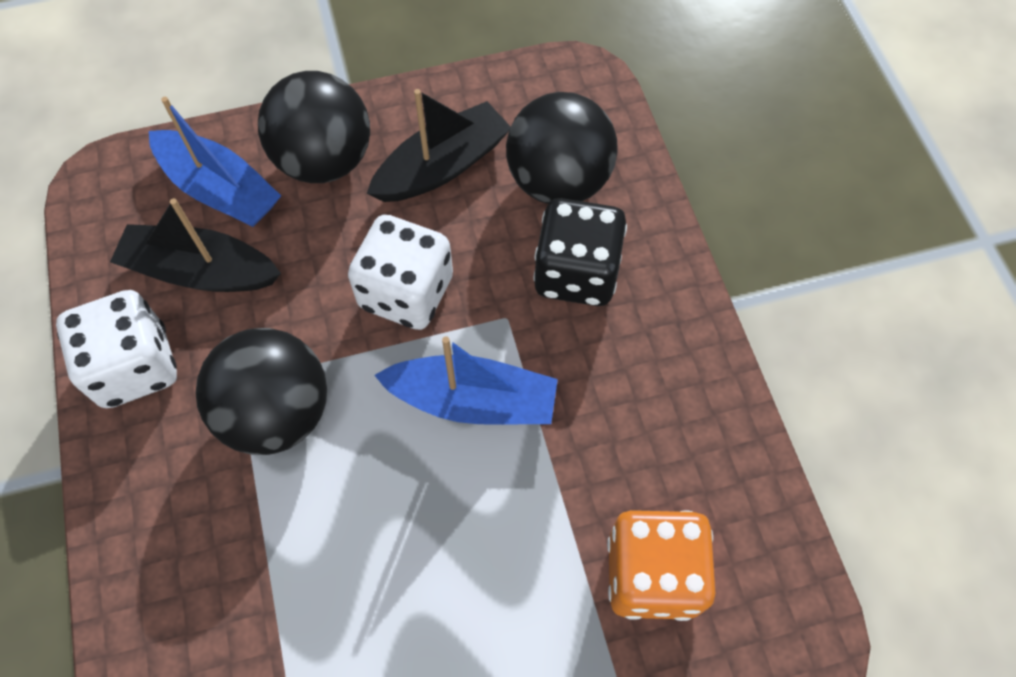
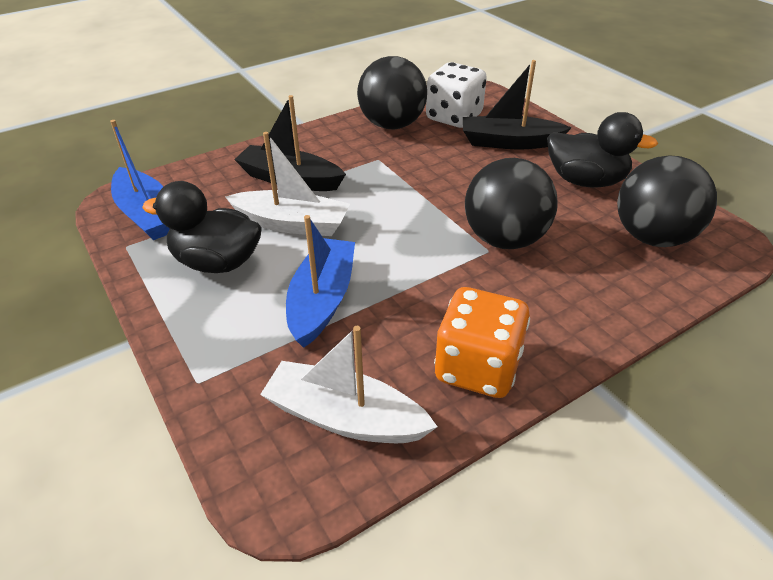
black dice: [533,198,627,306] = 1 -> none = 0
black duck: none = 0 -> [142,181,262,273] [547,112,658,187] = 2
white boat: none = 0 -> [225,132,350,236] [260,326,438,443] = 2
white dice: [56,290,177,408] [348,215,453,330] = 2 -> [426,62,487,128] = 1

